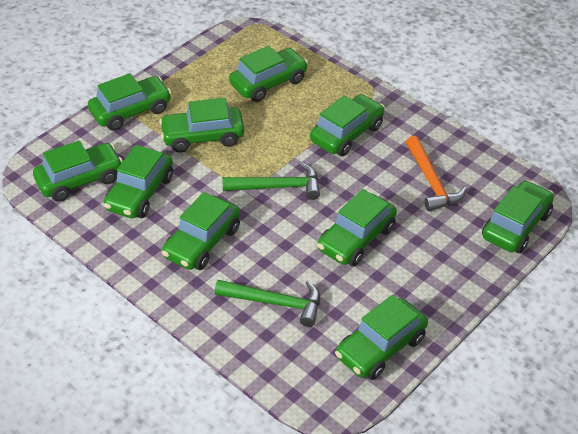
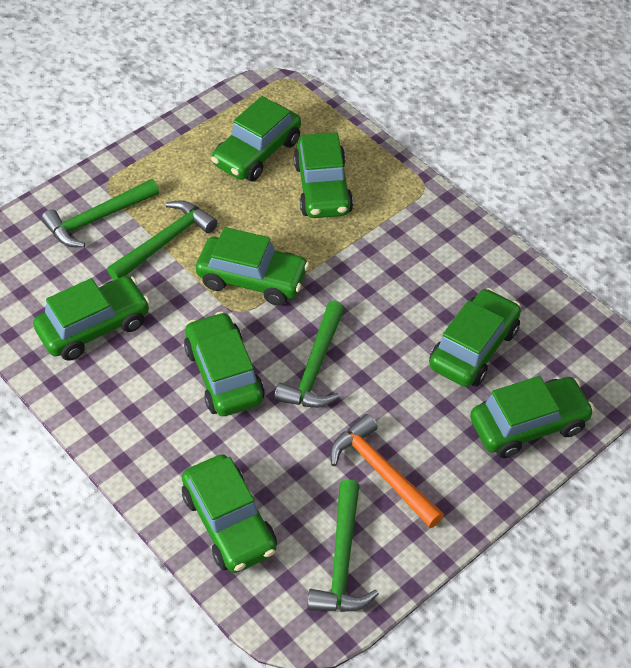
green car: [33,140,123,202] [88,73,172,131] [103,145,173,218] [159,98,244,152] [162,192,240,270] [229,46,308,102] [310,94,385,156] [317,189,397,266] [335,295,428,380] [482,180,554,253] = 10 -> [33,276,150,361] [182,454,277,573] [184,311,265,416] [196,227,310,306] [211,96,301,182] [293,132,353,218] [429,288,521,387] [470,376,595,458] = 8
green hammer: [215,280,320,327] [222,162,320,200] = 2 -> [41,179,159,247] [107,200,217,280] [274,300,345,408] [307,479,379,612] = 4

